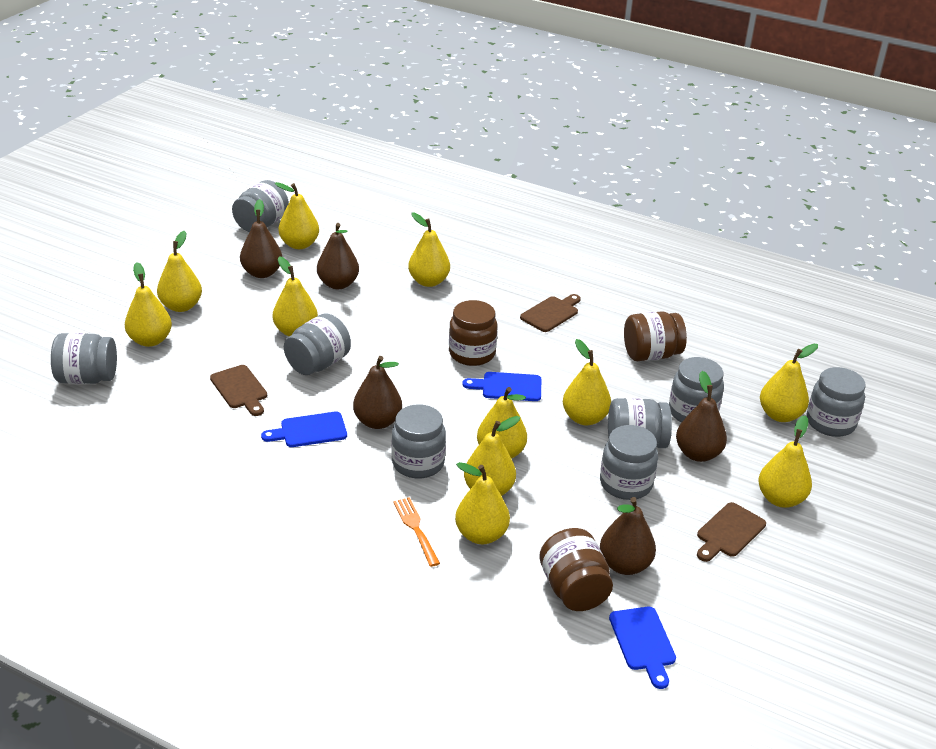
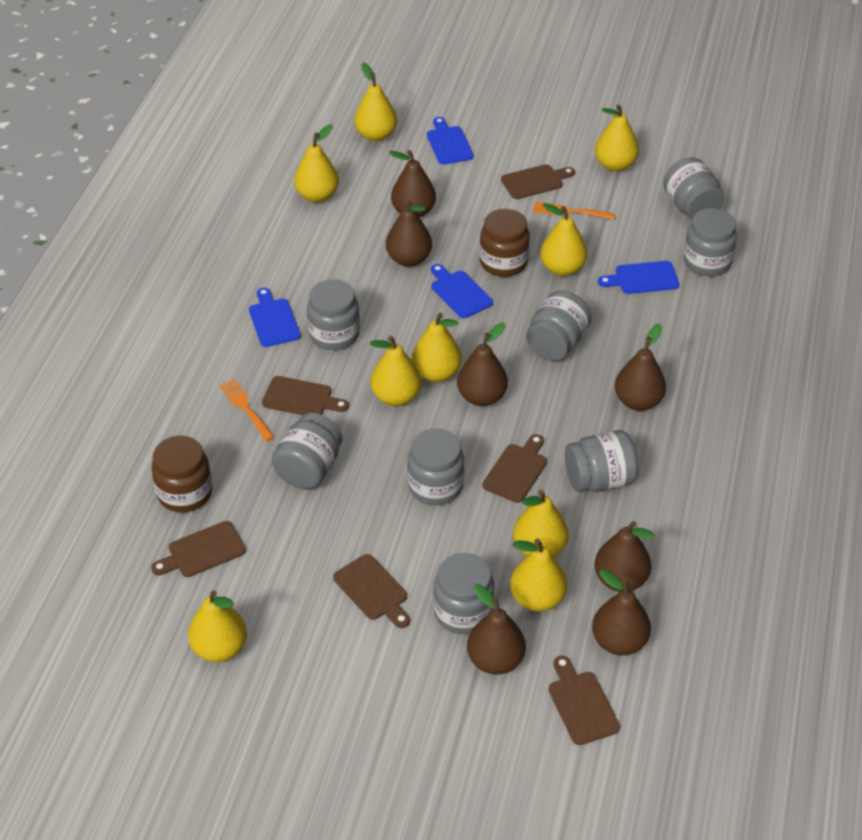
blue cutting board: [261,411,347,447] [462,372,541,401] [609,607,676,689] = 3 -> [249,288,301,347] [427,117,474,165] [431,264,493,318] [598,261,679,294] = 4
brown cutting board: [210,365,267,416] [520,294,581,332] [697,502,766,562] = 3 -> [151,521,246,577] [262,376,349,415] [333,554,410,628] [483,434,547,503] [501,164,575,199] [548,656,620,745] = 6
brown jar: [449,300,498,366] [539,528,613,611] [624,311,687,361] = 3 -> [152,436,212,513] [479,209,530,277] = 2
brown pear: [240,199,282,278] [317,223,359,289] [353,356,402,429] [600,497,656,575] [676,371,727,462] = 5 -> [386,199,432,267] [389,150,436,218] [457,323,508,406] [467,584,526,675] [592,569,651,656] [595,521,654,592] [615,324,666,411] = 7
orange fork: [393,497,440,567] = 1 -> [220,379,274,441] [533,201,615,220] = 2
yellow pear: [125,262,172,347] [157,231,202,312] [273,256,318,337] [275,182,319,249] [408,212,450,287] [455,462,510,544] [464,416,520,496] [477,387,527,459] [563,339,611,425] [758,416,812,508] [760,344,818,422] = 11 -> [188,590,247,662] [294,124,339,203] [354,63,397,142] [370,336,421,406] [412,313,462,382] [510,539,567,611] [513,490,569,557] [540,203,587,276] [595,104,639,172] = 9

